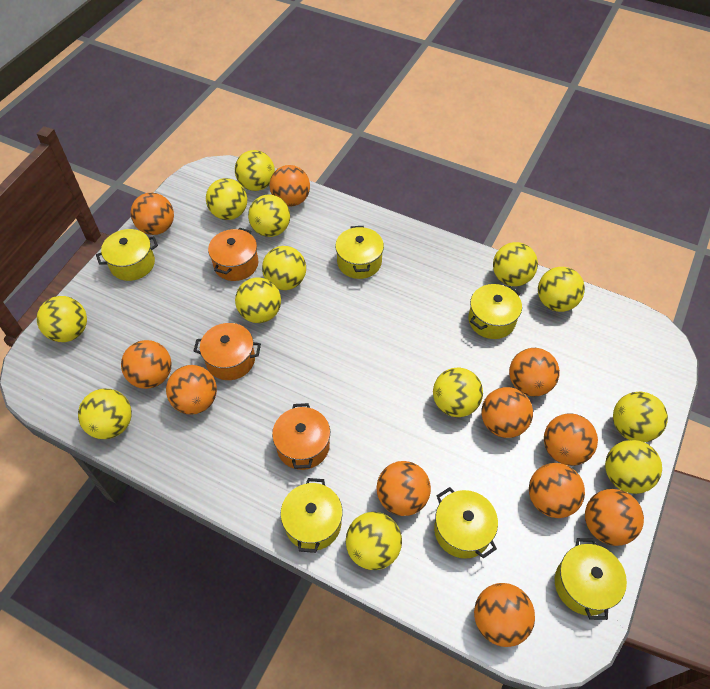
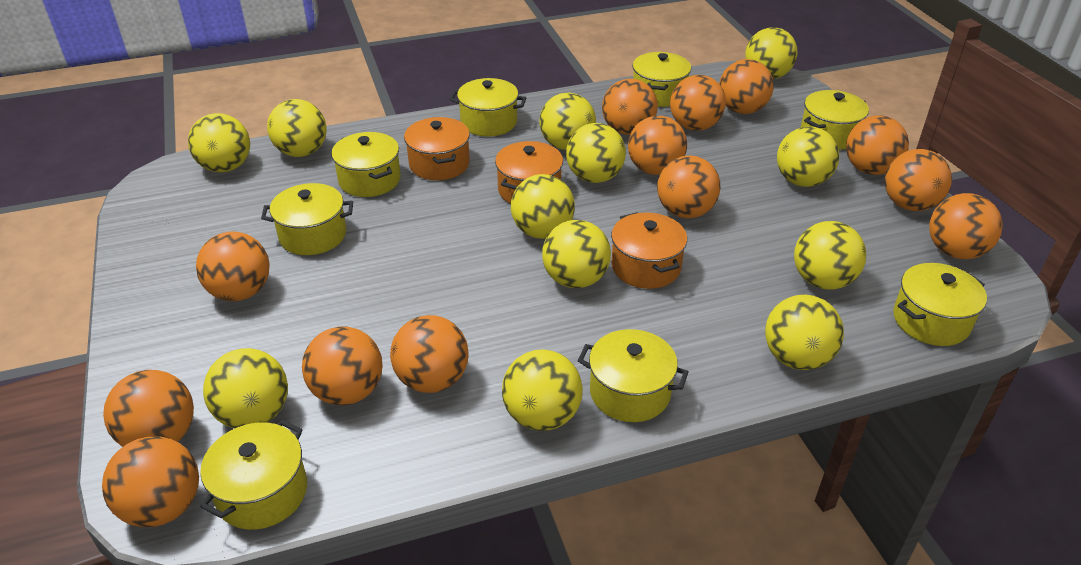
orange ball: [121,340,171,389] [130,193,174,235] [166,365,217,415] [270,165,310,207] [377,461,431,516] [474,583,535,647] [482,387,533,438] [509,348,560,396] [529,463,585,518] [544,413,598,466] [585,489,644,546] = 11 -> [102,436,199,527] [103,370,194,447] [196,232,269,301] [302,327,382,405] [390,315,469,393] [602,79,658,135] [628,116,687,175] [657,156,720,218] [670,75,726,131] [719,59,774,114] [846,116,909,175] [885,149,952,211] [929,193,1003,259] = 13
yellow ball: [37,296,87,342] [78,388,132,439] [206,178,247,220] [235,150,275,191] [235,278,281,323] [248,195,290,237] [262,246,306,290] [346,512,402,570] [433,367,483,417] [493,242,538,286] [538,267,585,312] [605,440,662,494] [613,392,668,442] = 13 -> [188,113,250,172] [203,348,288,428] [267,99,327,157] [502,349,583,431] [511,174,575,239] [539,93,596,150] [542,220,611,288] [566,123,626,183] [745,27,797,79] [765,294,844,370] [777,127,839,187] [794,221,866,290] = 12
yellow pot: [96,229,158,281] [281,478,343,553] [335,226,384,279] [434,487,498,559] [468,284,522,339] [555,538,627,620] = 6 -> [200,420,307,530] [261,183,353,255] [331,132,401,197] [449,78,526,136] [578,329,688,422] [633,52,691,107] [801,90,869,150] [893,263,987,346] = 8

